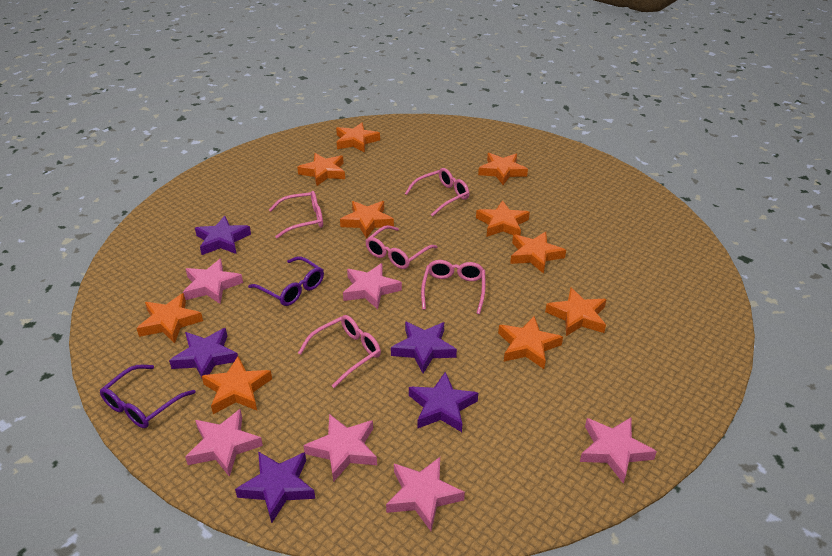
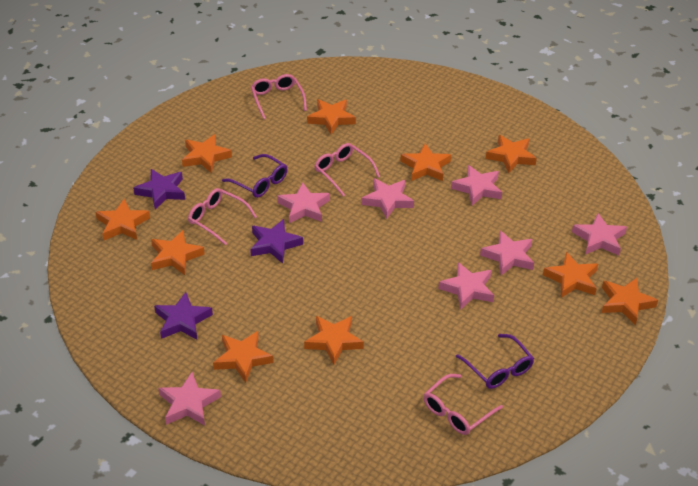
pink glasses: [269,191,323,239] [298,315,381,388] [365,225,437,269] [405,168,469,216] [421,260,485,314] = 5 -> [188,188,257,245] [251,74,307,119] [315,143,380,197] [424,374,503,435] = 4
pink star: [183,259,243,304] [185,409,263,477] [303,414,377,482] [343,263,402,309] [386,457,465,531] [580,417,657,484] = 6 -> [159,372,221,426] [277,182,330,223] [361,178,414,219] [438,262,494,309] [451,165,502,206] [480,231,534,275] [572,213,627,255] = 7
purple star: [169,328,238,378] [195,216,251,255] [235,452,315,523] [391,321,457,373] [409,372,478,432] = 5 -> [133,169,185,210] [154,292,213,340] [250,219,303,264] = 3

